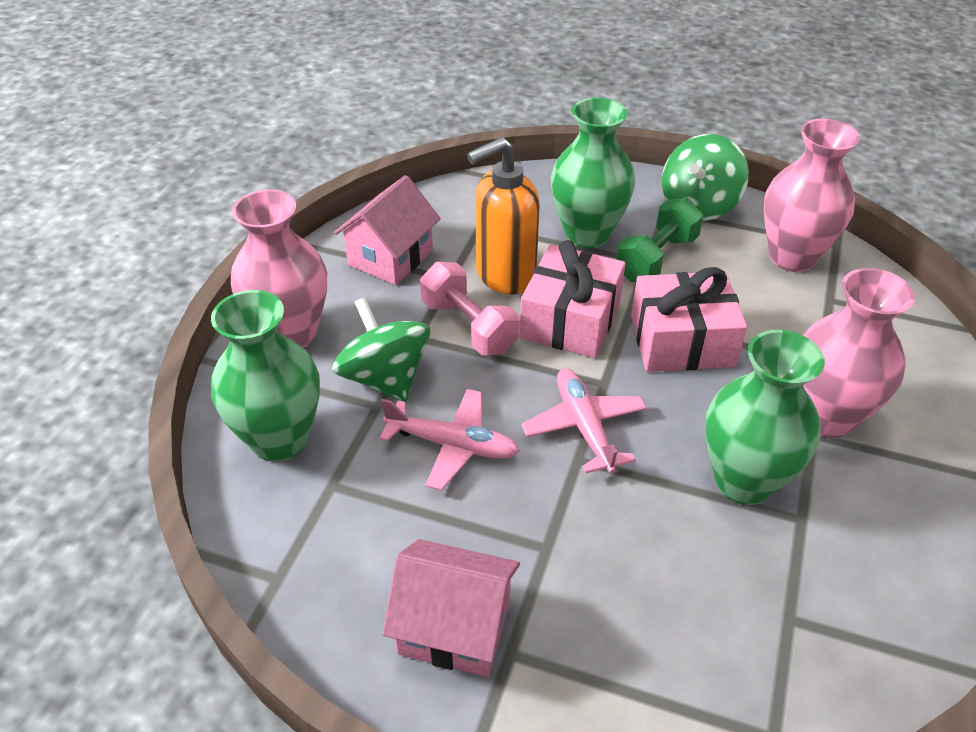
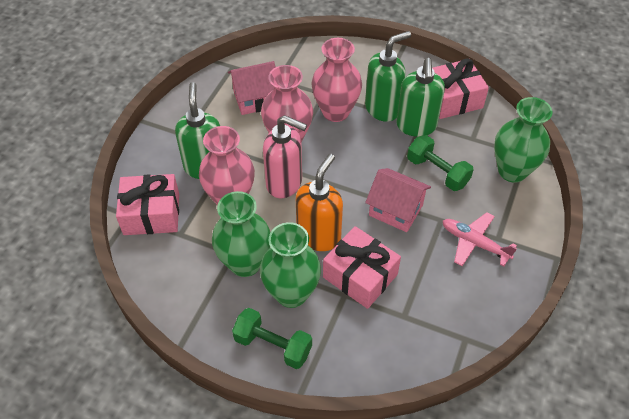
green dumbbell: [616,198,704,282] = 1 -> [232,308,312,369] [407,135,474,191] = 2
green soap dispenser: none = 0 -> [175,82,220,179] [365,31,411,122] [396,58,445,137] = 3
green spinning top: [332,297,430,403] [662,134,749,221] = 2 -> none = 0
pink dumbbell: [420,262,520,355] = 1 -> none = 0
pink gift: [520,240,626,358] [631,267,747,372] = 2 -> [116,174,179,235] [323,226,401,309] [432,58,489,119] = 3
pink plane: [379,389,520,491] [521,368,647,474] = 2 -> [443,212,517,266] = 1
pink soap dispenser: none = 0 -> [263,115,307,198] = 1

